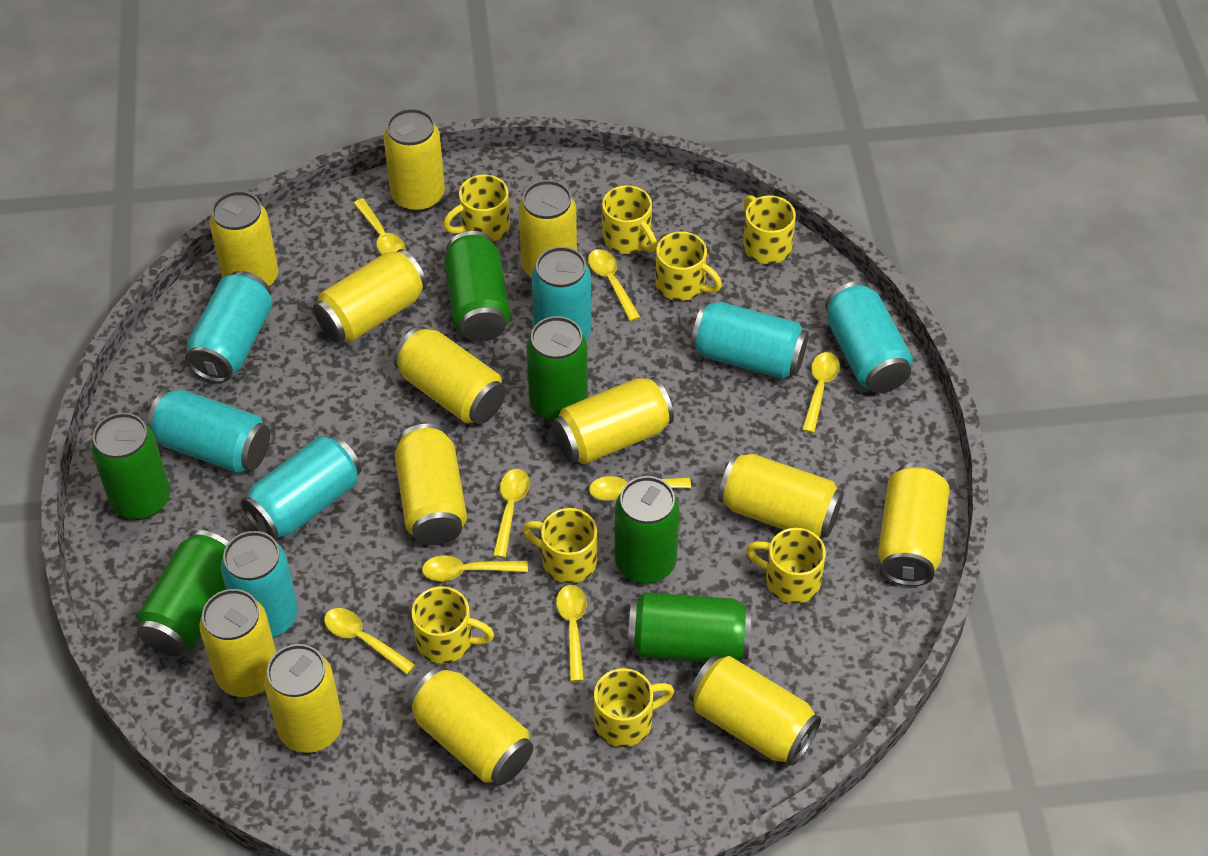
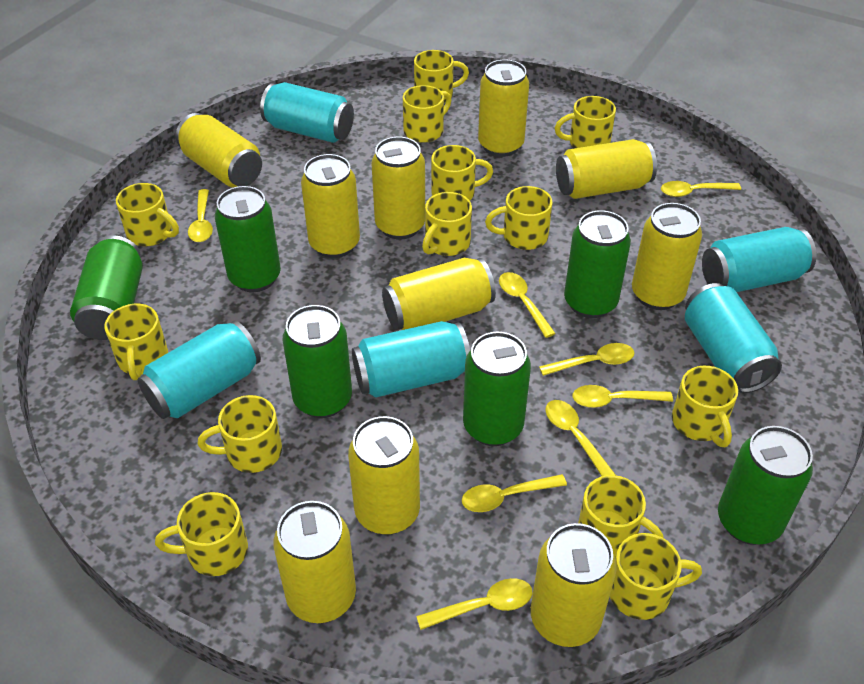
turquoise can: [147,389,270,473] [185,271,273,383] [221,531,298,638] [241,435,362,540] [532,247,591,340] [691,302,809,379] [825,281,913,393] = 7 -> [138,320,261,419] [260,82,354,143] [352,321,470,398] [685,283,782,393] [702,227,816,292] = 5
yellow can: [199,589,276,697] [209,191,278,288] [264,644,343,753] [313,249,427,343] [384,108,445,213] [393,326,506,424] [395,424,467,545] [408,666,533,785] [519,180,577,278] [553,377,674,464] [688,656,821,766] [718,453,843,538] [878,463,950,586] = 13 -> [176,113,262,188] [273,501,356,623] [301,154,360,258] [348,416,420,535] [371,137,425,240] [382,258,496,330] [478,60,529,157] [531,523,617,647] [556,139,657,199] [632,203,702,310] = 10
yellow mug: [411,586,494,664] [443,175,510,242] [522,508,597,583] [594,668,674,747] [602,185,657,254] [655,232,722,301] [743,195,796,264] [746,528,826,604] = 8 -> [105,304,168,380] [116,183,179,246] [155,492,248,576] [198,395,282,473] [403,85,451,143] [414,50,469,103] [422,192,472,256] [431,145,493,201] [485,186,553,250] [555,96,616,148] [578,475,664,557] [610,533,702,620] [672,366,738,447] = 13

